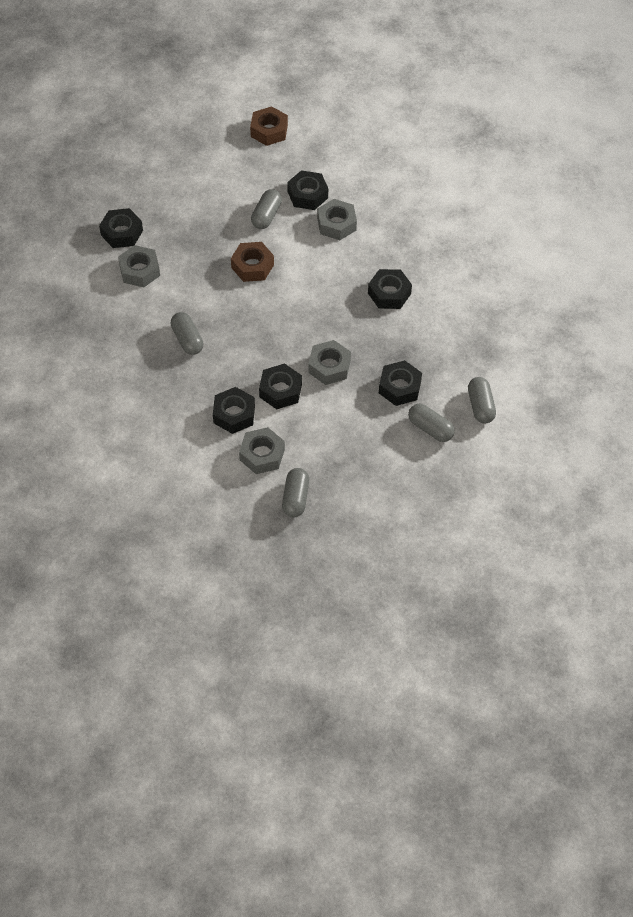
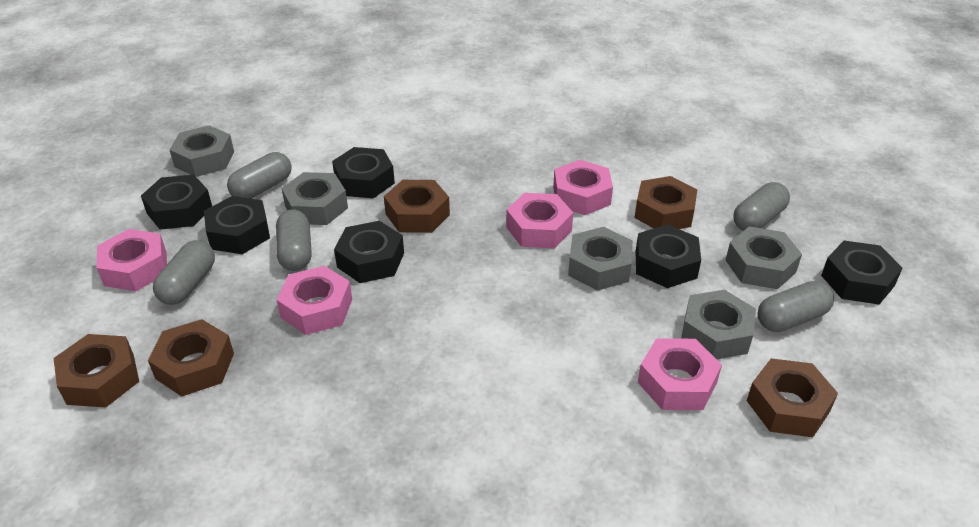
brown nut: [231,242,274,282] [250,106,288,146] = 2 -> [53,334,139,408] [148,319,234,396] [384,180,450,233] [634,176,697,229] [747,358,838,437] = 5
grey nut: [118,245,160,287] [239,427,285,474] [308,340,351,385] [317,199,357,240] = 4 -> [170,126,234,177] [282,172,348,225] [568,227,633,291] [681,290,756,359] [726,226,802,289] = 5
pink nut: none = 0 -> [96,229,167,291] [276,266,352,335] [506,193,573,248] [553,160,613,215] [638,338,722,410] = 5

